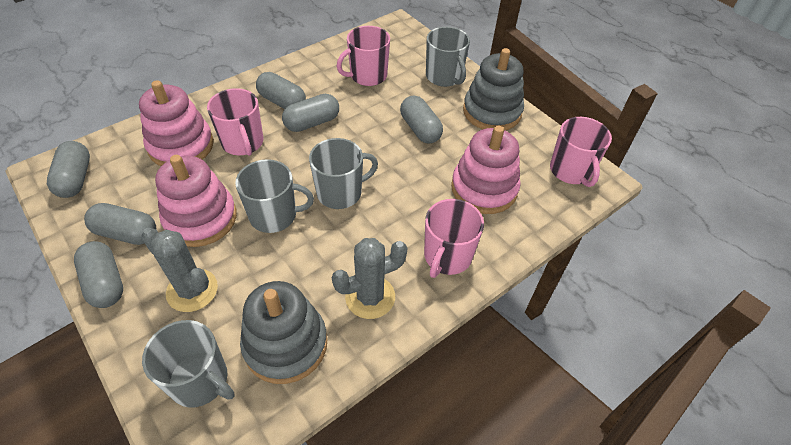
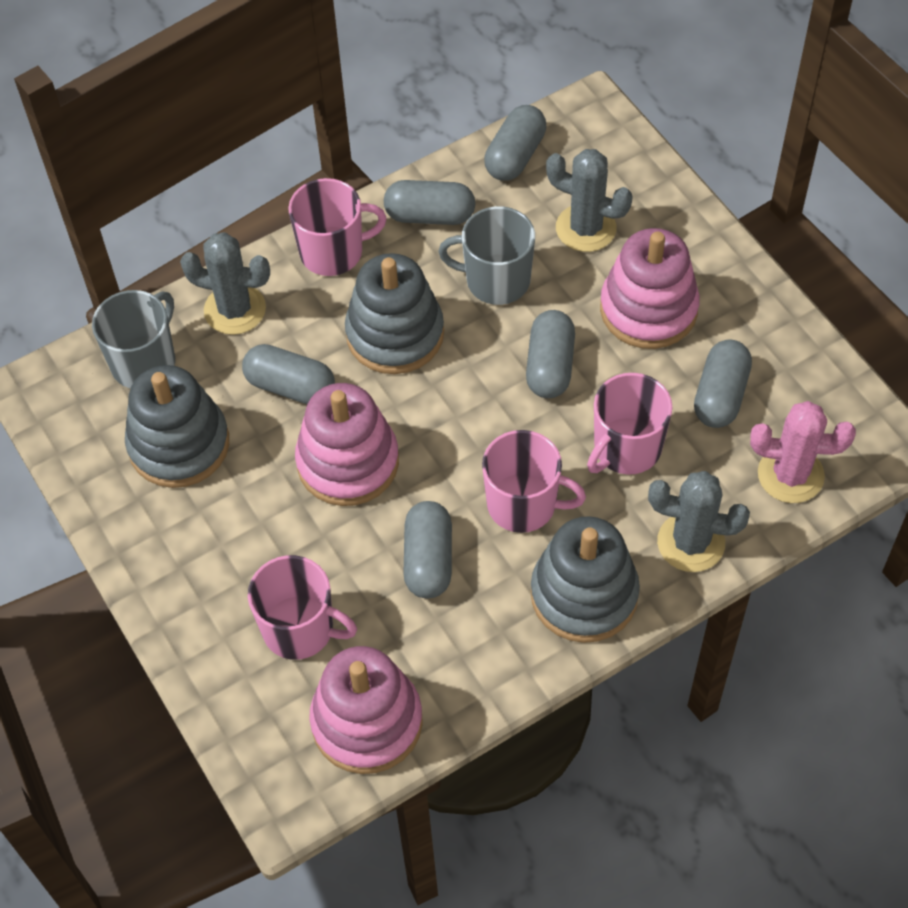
grey cactus: [141,228,218,312] [332,238,407,319] = 2 -> [180,232,270,335] [546,149,633,252] [648,471,750,572] = 3
grey mug: [142,320,235,407] [235,159,314,233] [309,138,378,209] [426,27,470,87] = 4 -> [92,290,175,388] [438,206,535,305] = 2
grey stacking toy: [240,281,328,384] [463,48,524,131] = 2 -> [125,365,229,488] [345,253,444,374] [531,516,640,643] = 3
pink cactus: none = 0 -> [750,401,856,503] = 1

